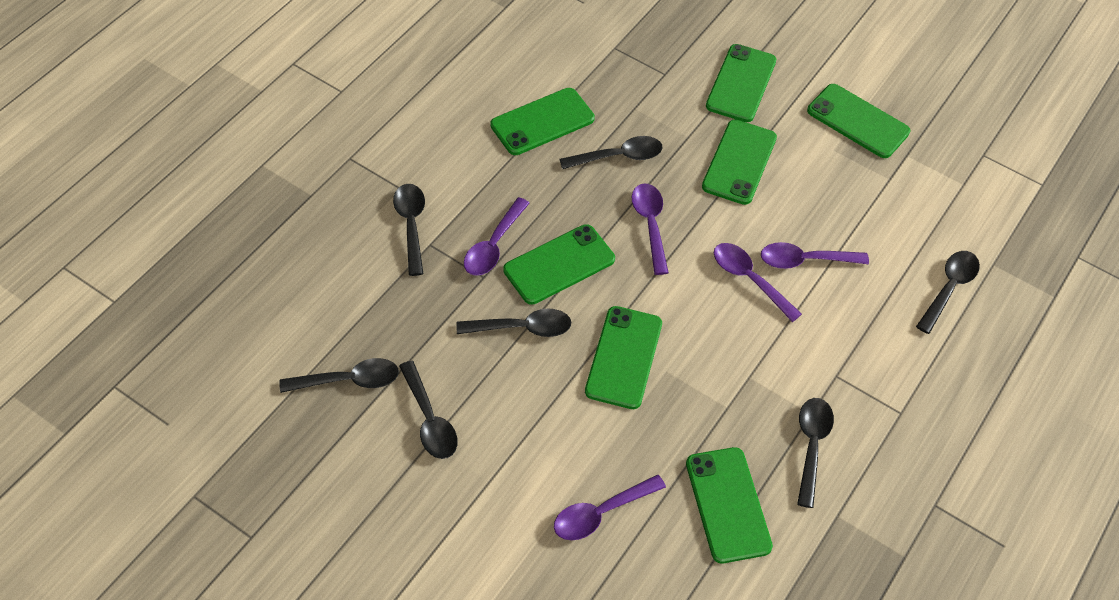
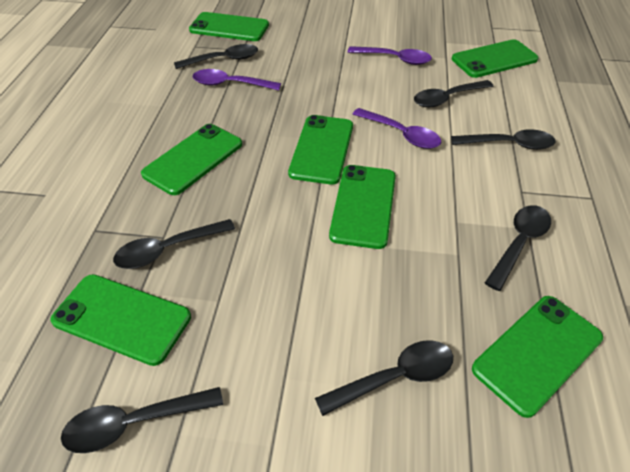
purple spoon: [464,197,530,276] [554,474,666,540] [632,183,669,275] [714,243,802,322] [761,242,869,269] = 5 -> [193,69,281,90] [348,46,432,65] [353,108,441,149] = 3

